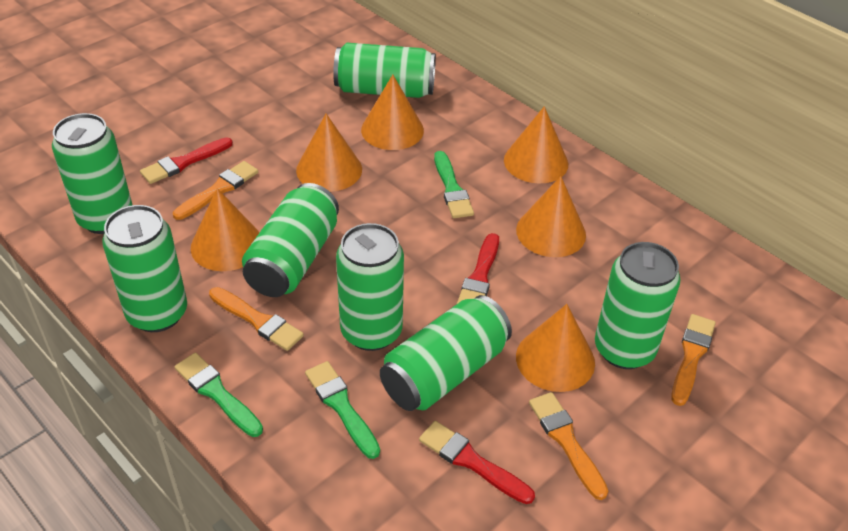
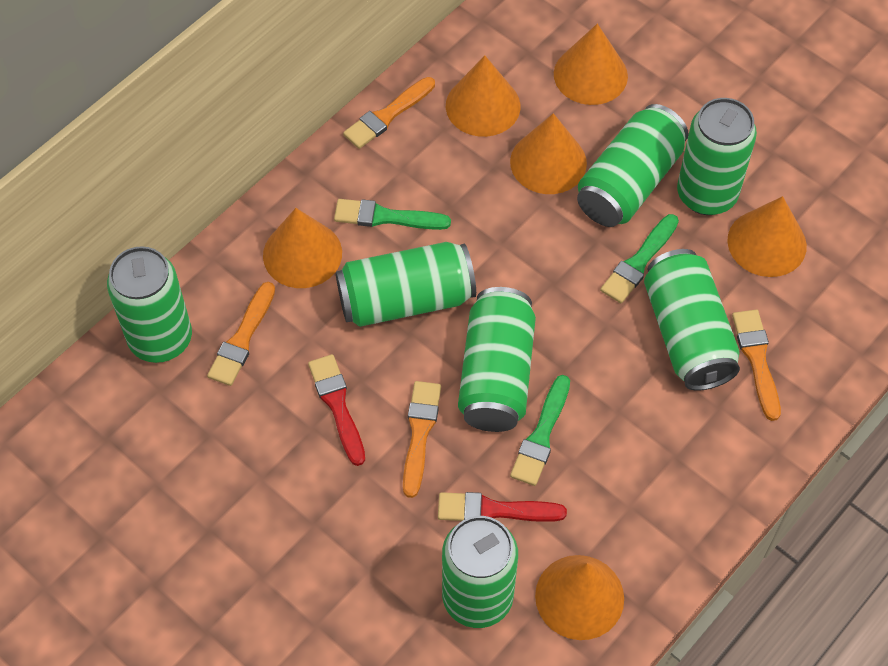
red brush: [140,137,233,184] [419,421,535,504] [457,233,499,304] = 3 -> [308,354,365,466] [438,492,567,522] = 2

